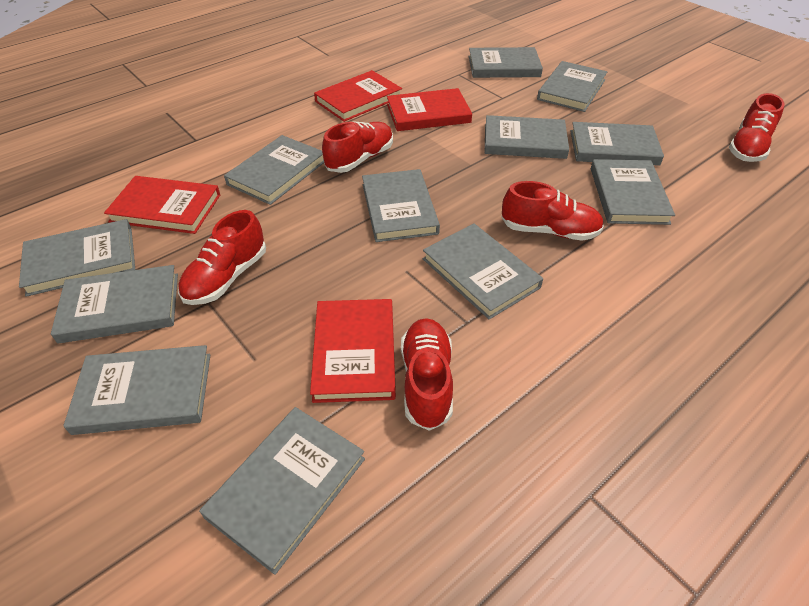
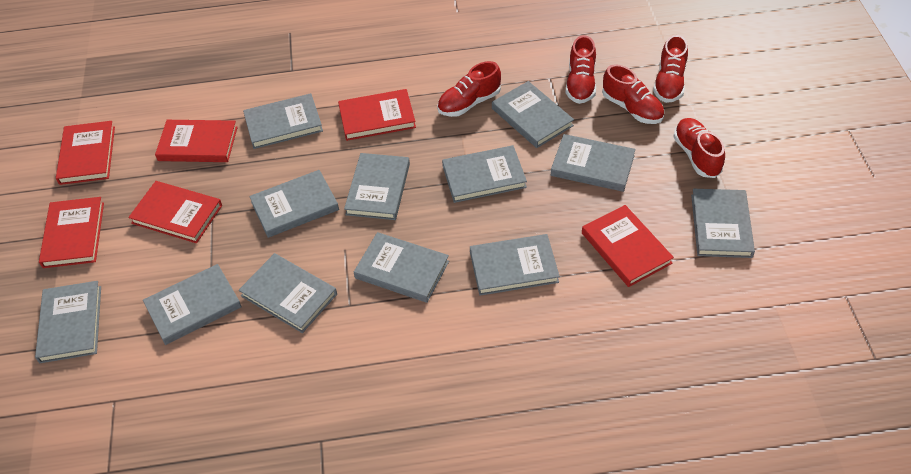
red book: [104,176,220,234] [310,299,396,403] [314,70,402,122] [387,88,472,131] = 4 -> [39,197,104,268] [56,121,115,185] [128,181,222,243] [155,120,238,162] [338,89,416,141] [582,205,674,287] = 6

